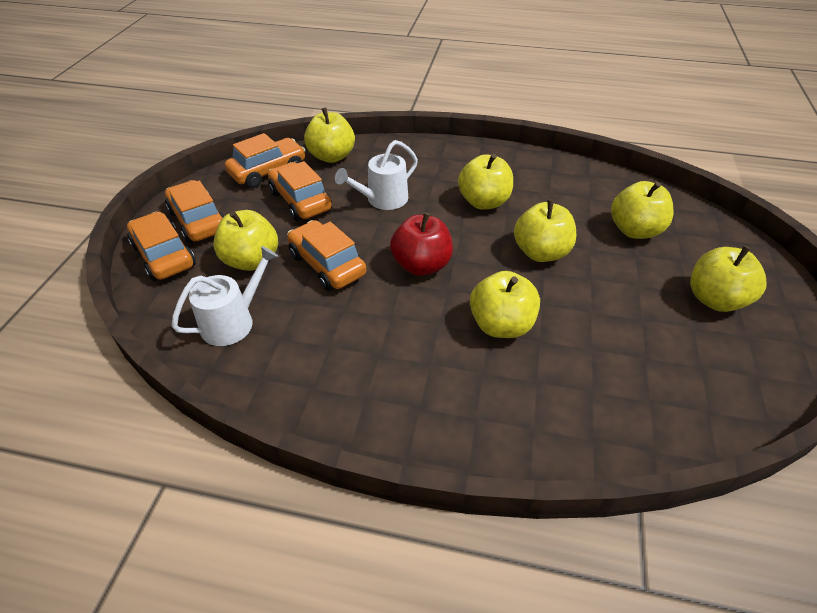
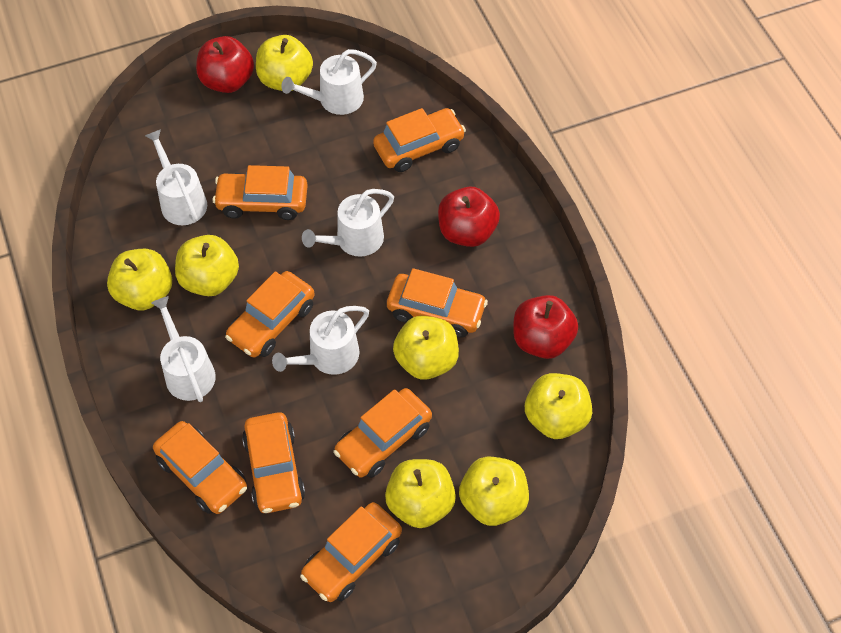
orange car: [127,212,196,281] [165,180,225,243] [225,133,306,188] [268,161,332,221] [287,220,366,291] = 5 -> [153,421,247,514] [212,165,308,220] [225,271,314,358] [242,412,305,513] [300,502,402,602] [333,388,432,478] [373,108,466,172] [387,268,488,338] = 8
red apple: [390,212,453,276] = 1 -> [196,36,254,93] [438,187,500,247] [513,295,578,359] = 3
white watering can: [171,246,278,346] [335,140,418,210] = 2 -> [145,129,207,225] [151,296,216,402] [272,306,369,375] [282,49,377,115] [302,189,394,257] = 5

